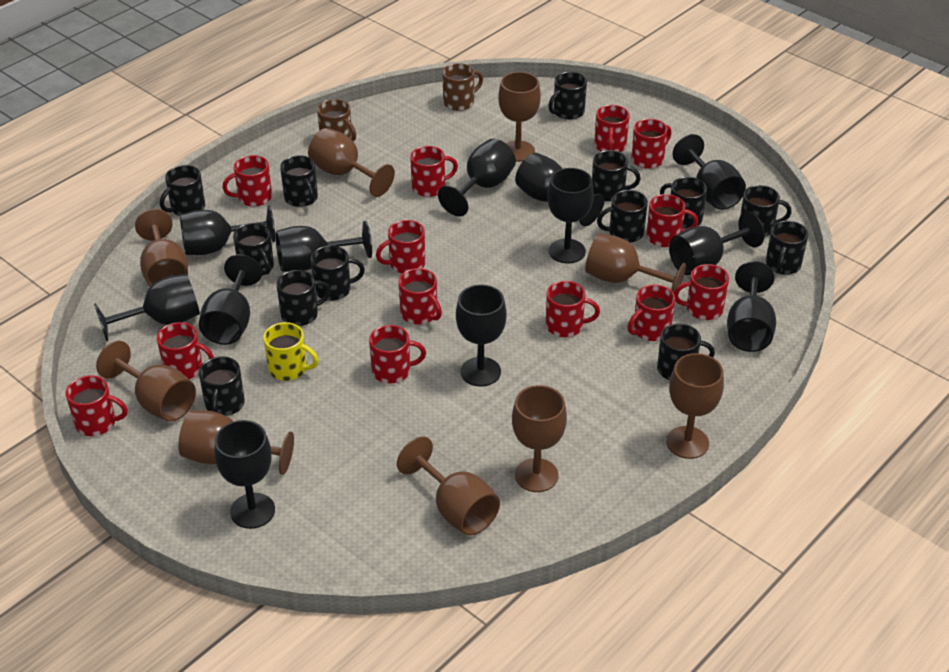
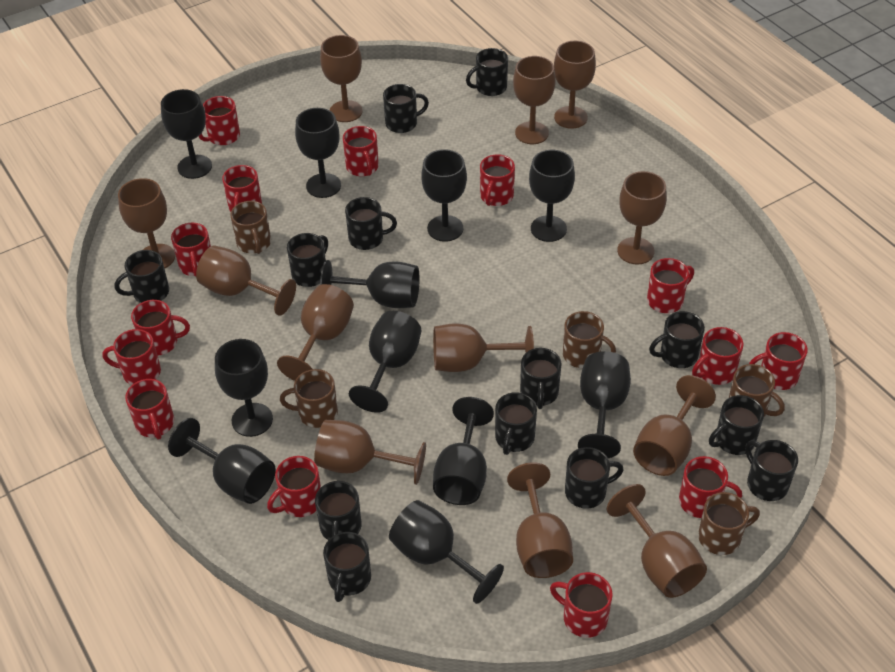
black goblet: [94,274,200,341] [180,206,275,255] [199,254,262,345] [214,420,275,529] [276,221,372,272] [438,139,516,216] [456,284,506,387] [515,153,604,226] [547,168,594,263] [669,211,765,275] [673,134,746,210] [727,261,776,352] = 12 -> [161,89,212,179] [168,418,276,504] [215,339,273,437] [295,108,341,198] [320,260,420,308] [349,311,421,413] [389,500,504,604] [421,149,467,242] [433,397,494,505] [529,150,575,242] [578,351,631,458] = 11
brown goblet: [96,341,196,421] [135,209,188,287] [178,410,294,475] [308,128,395,197] [397,436,500,536] [498,72,541,162] [512,385,567,492] [585,233,686,293] [666,353,724,459] = 9 -> [118,178,175,269] [196,245,296,316] [277,284,354,381] [314,420,426,485] [320,35,363,122] [433,323,534,372] [507,462,573,578] [513,56,556,144] [554,41,596,129] [607,484,707,598] [617,171,667,265] [633,375,716,476] = 12
brown mug: [317,99,356,142] [442,63,483,111] = 2 -> [230,201,271,254] [280,369,338,428] [563,311,616,368] [698,492,760,555] [729,364,785,417] = 5
red mug: [66,375,128,436] [157,322,214,379] [222,155,272,207] [369,325,426,384] [376,220,425,273] [398,268,442,325] [410,146,458,197] [546,281,600,337] [594,105,630,152] [627,284,675,341] [631,119,672,169] [646,194,698,247] [674,264,729,320] = 13 -> [102,329,161,385] [125,379,174,440] [131,300,190,356] [171,223,211,277] [199,96,240,145] [222,165,262,212] [267,456,321,517] [343,126,379,176] [480,154,515,206] [550,572,613,638] [647,258,694,313] [679,456,742,518] [692,327,744,385] [749,332,808,390] = 14
yellow mug: [263,322,319,381] = 1 -> none = 0

